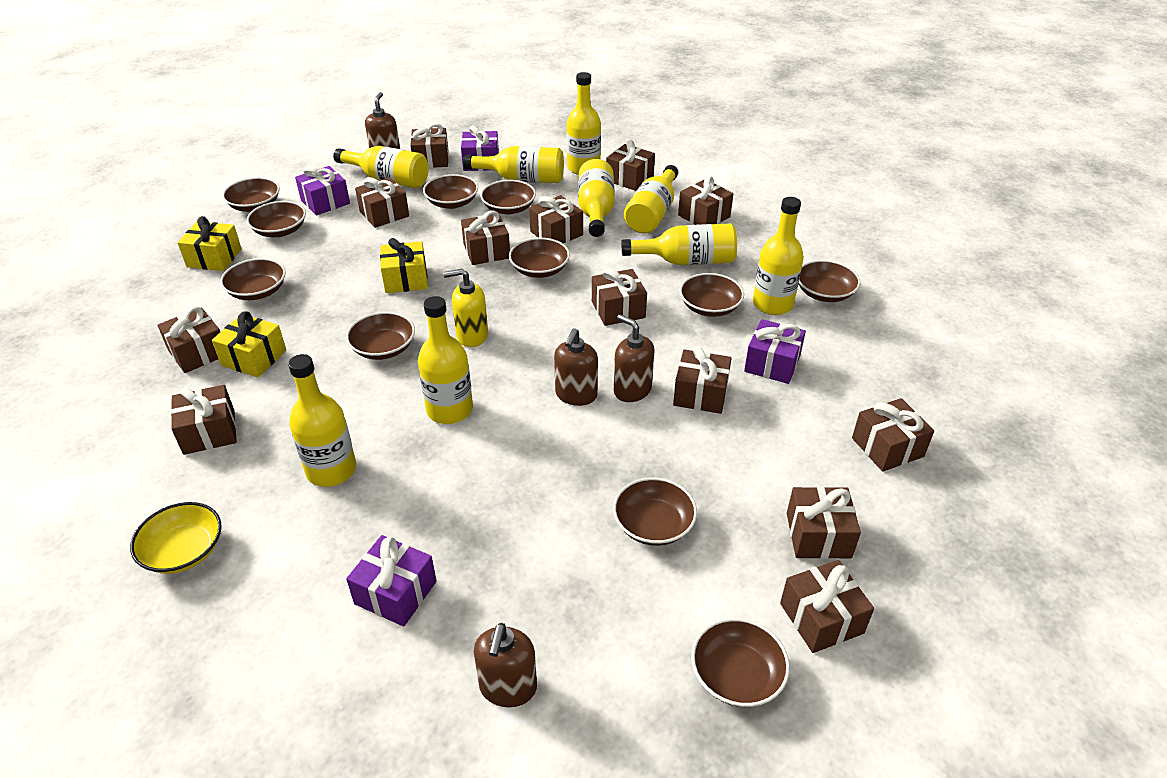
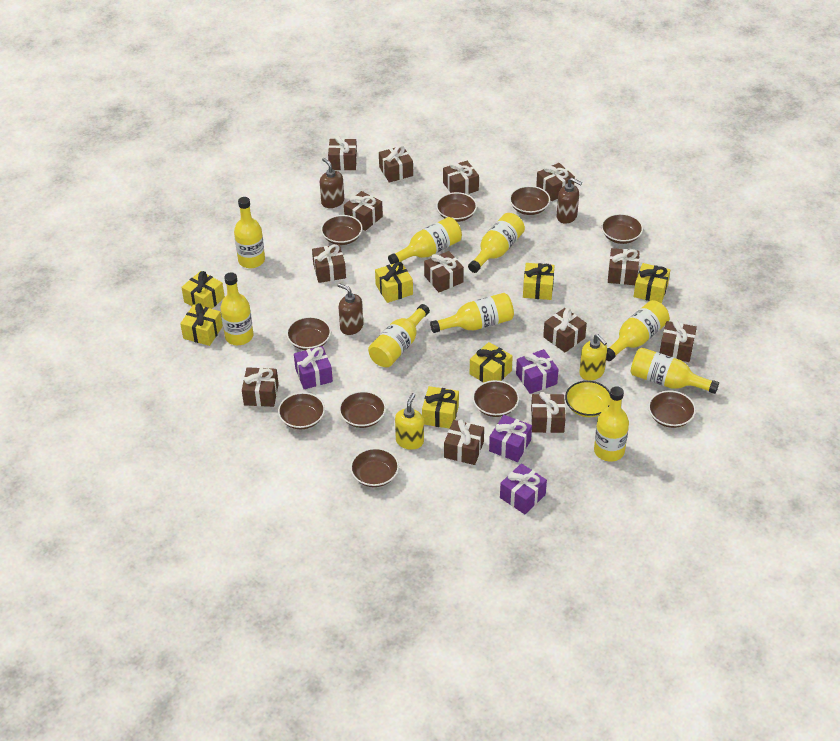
brown bowl: [220,258,286,300] [222,177,280,212] [247,201,306,237] [346,312,415,360] [423,174,478,209] [480,180,536,214] [509,238,570,278] [613,477,697,546] [679,273,744,317] [691,618,790,707] [799,260,860,302] = 11 -> [278,392,325,429] [286,316,331,350] [321,215,363,245] [339,391,386,428] [350,448,399,487] [436,192,477,222] [472,380,519,417] [509,186,550,215] [601,213,643,244] [648,391,696,428] = 10
brown soap dispenser: [365,92,400,149] [474,623,537,707] [554,328,598,406] [614,314,654,402] = 4 -> [320,158,344,208] [337,283,363,335] [557,178,582,224] = 3
yellow gift: [178,216,242,271] [212,311,287,377] [380,238,428,293] = 3 -> [180,303,223,346] [181,271,225,309] [375,262,413,303] [422,386,459,429] [470,342,513,382] [523,263,555,300] [634,263,670,303] = 7
yellow soap dispenser: [443,269,488,347] = 1 -> [395,393,424,450] [579,334,607,381] = 2

